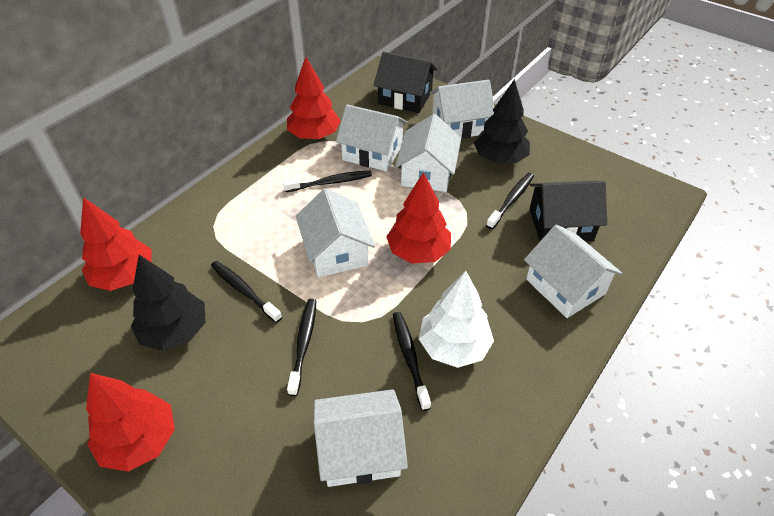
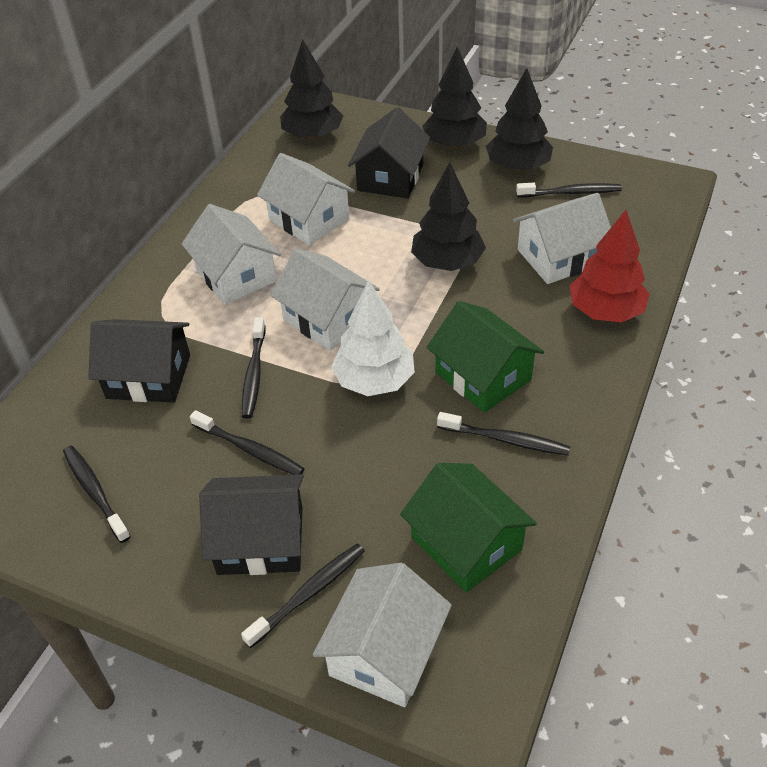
black house: [373,52,437,113] [530,181,607,242] = 2 -> [88,319,190,403] [199,474,304,575] [348,107,430,198] = 3
black toothbrush: [211,261,282,323] [283,170,372,192] [287,299,316,396] [393,312,431,411] [486,173,534,229] = 5 -> [63,445,131,543] [190,410,305,475] [241,543,365,648] [242,317,266,418] [437,412,570,456] [516,183,622,197] = 6
black tree: [131,255,206,351] [474,79,530,164] = 2 -> [280,39,343,140] [411,162,486,271] [422,47,487,149] [486,68,553,171] = 4
green house: none = 0 -> [400,463,537,593] [427,301,544,413] = 2
red tree: [80,197,152,291] [86,373,175,472] [287,57,341,139] [386,172,451,264] = 4 -> [569,210,650,322] = 1
white house: [296,188,375,277] [314,389,408,487] [336,104,408,171] [395,114,461,192] [430,80,494,139] [524,225,622,318] = 6 -> [182,204,281,305] [257,153,355,245] [270,249,380,351] [313,563,452,707] [513,193,611,284] = 5

